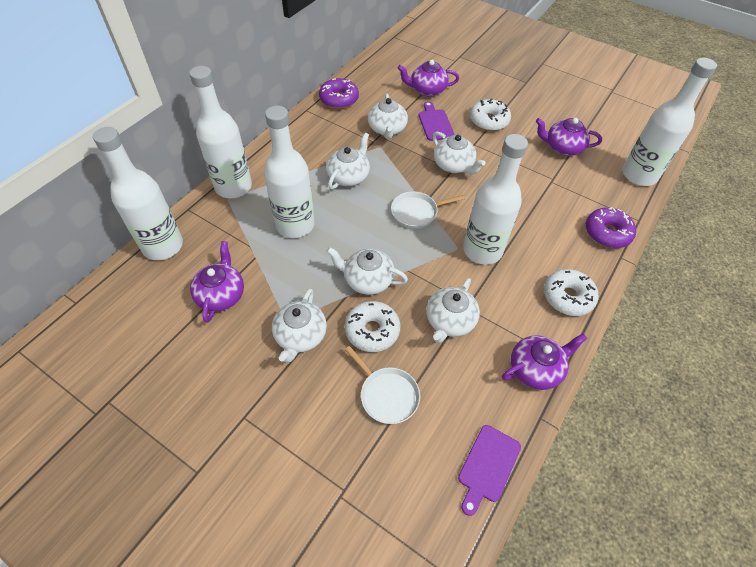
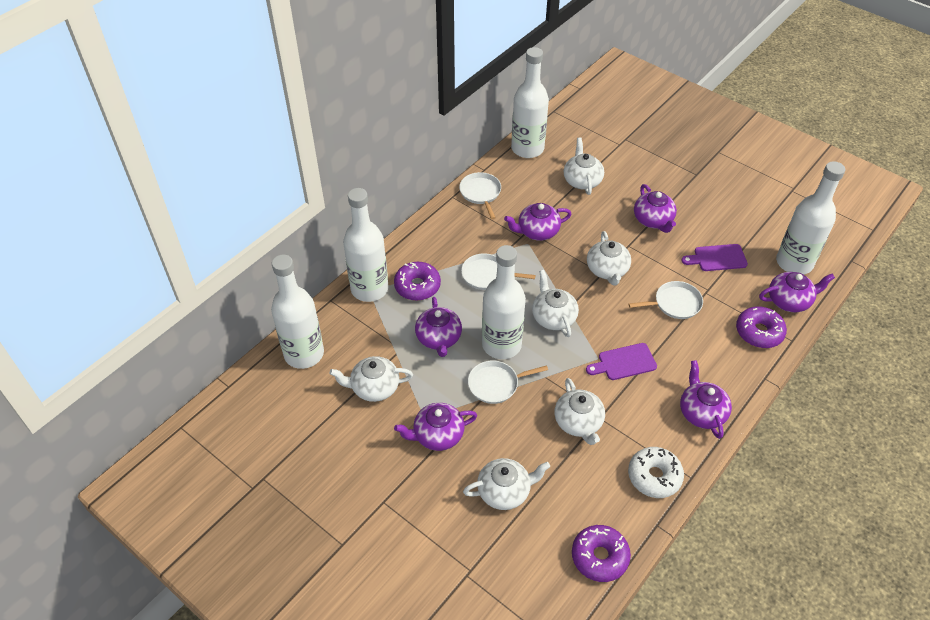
purple donut: [319,78,359,109] [586,207,636,248] = 2 -> [394,262,441,301] [572,525,631,582] [736,306,787,348] = 3
purple teapot: [190,241,244,323] [398,60,459,96] [502,333,587,390] [536,118,602,156] = 4 -> [394,403,477,451] [415,297,462,357] [504,203,571,241] [634,184,677,233] [680,360,732,439] [759,272,835,312] = 6
white donut: [345,301,400,352] [470,99,511,131] [544,269,598,316] = 3 -> [628,447,684,498] = 1
white pan: [345,346,420,424] [391,191,465,228] = 2 -> [459,172,501,219] [461,253,536,290] [468,361,548,404] [628,281,703,319] = 4

